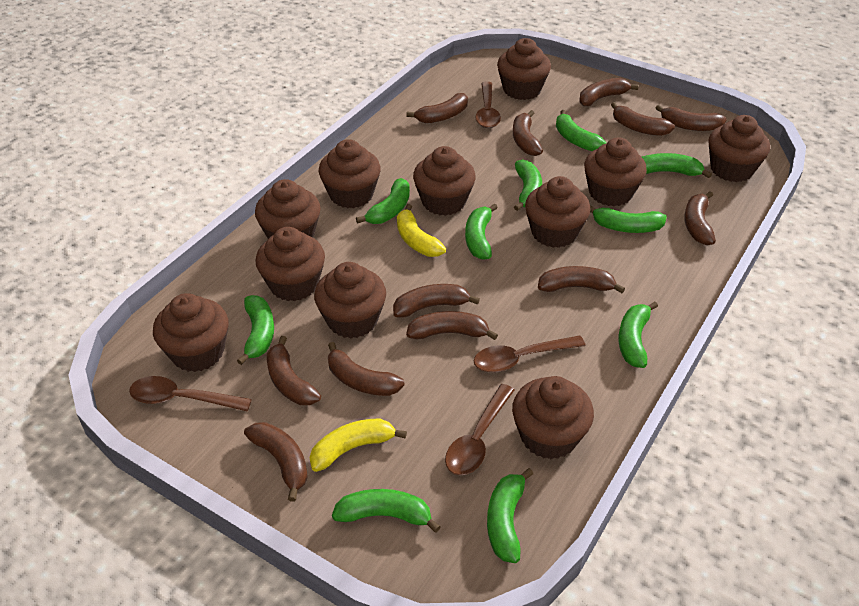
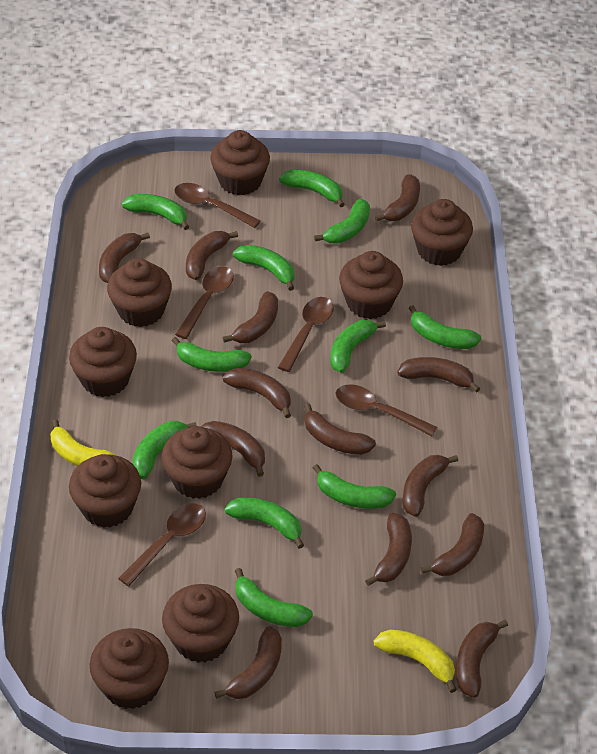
brown banana: [244,422,308,502] [267,336,321,405] [328,342,405,396] [393,284,480,318] [406,93,468,123] [406,311,498,340] [513,110,543,156] [538,266,625,293] [579,78,639,106] [611,102,675,136] [656,105,727,131] [684,191,716,245] = 12 -> [99,232,150,283] [186,231,238,280] [201,421,265,477] [214,626,282,699] [223,291,278,343] [223,368,291,418] [304,403,376,455] [365,513,412,586] [375,174,420,222] [397,357,480,393] [403,455,458,517] [421,513,484,576] [456,620,508,698] = 13
brown cupcake: [153,293,228,372] [255,179,321,239] [256,227,325,301] [314,262,386,339] [319,139,381,208] [413,146,476,216] [497,38,551,100] [512,376,594,459] [525,176,591,248] [584,138,647,206] [708,115,770,182] = 11 -> [69,327,137,397] [69,454,141,528] [90,628,169,709] [107,258,172,327] [161,426,233,499] [162,584,239,663] [210,130,270,195] [339,251,403,319] [411,199,473,266] = 9
brown spoon: [129,376,252,411] [445,384,514,475] [474,336,586,373] [475,82,501,128] = 4 -> [118,503,206,586] [174,183,260,228] [175,266,234,339] [278,297,334,372] [336,384,437,436] = 5
green banana: [237,295,274,365] [332,489,441,533] [356,178,410,224] [465,203,498,260] [487,468,533,563] [514,159,542,211] [556,110,607,151] [590,205,667,233] [618,302,658,368] [642,153,712,178] = 10 -> [122,194,189,230] [132,421,197,479] [172,337,251,372] [224,497,304,549] [233,245,295,291] [235,568,313,627] [279,170,345,207] [313,464,396,509] [314,199,370,244] [330,320,386,373] [409,305,481,349] = 11

